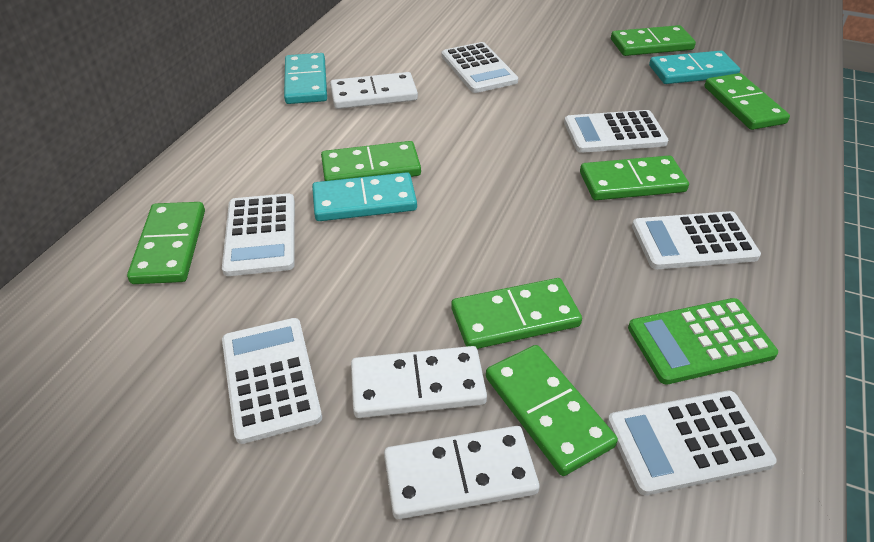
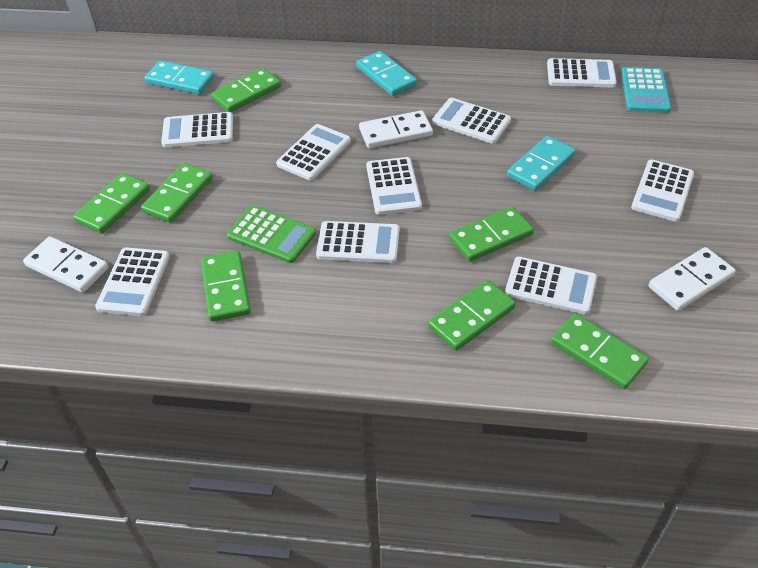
turquoise calculator: none = 0 -> [621,67,671,113] = 1
white calculator: [222,193,295,276] [222,318,322,444] [441,42,518,93] [564,110,668,153] [607,391,777,496] [632,211,761,269] = 6 -> [95,247,170,316] [161,112,233,148] [276,124,351,180] [316,221,400,263] [366,157,422,215] [432,98,511,144] [505,257,597,315] [547,58,617,88] [631,160,694,222] = 9

